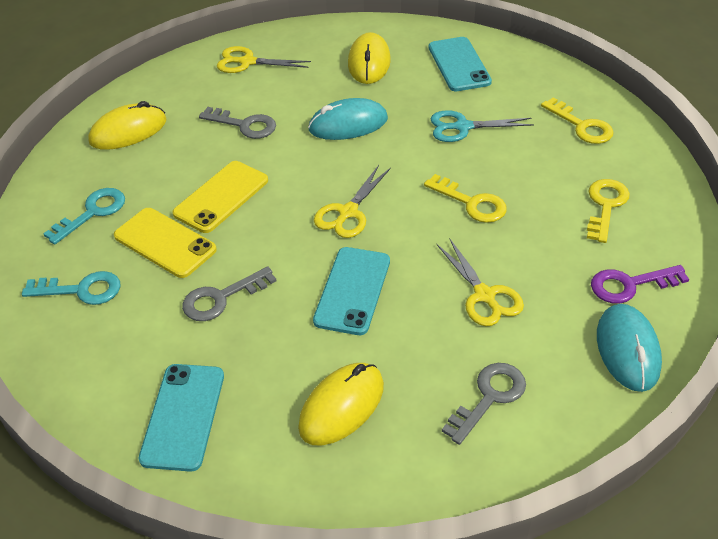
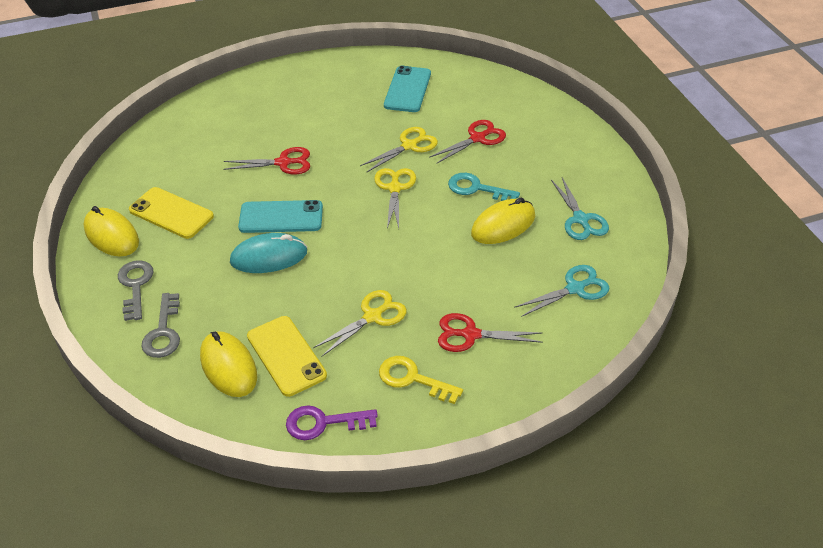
grey key: [182,266,277,321] [199,107,276,139] [442,363,526,445] = 3 -> [118,260,153,321] [141,293,180,358] = 2
red scissors: none = 0 -> [223,147,310,175] [429,120,506,164] [438,313,543,352] = 3
turquoise key: [22,271,120,305] [43,188,125,245] = 2 -> [448,173,520,201] = 1
turquoise mouse: [308,98,388,140] [597,304,662,392] = 2 -> [230,233,307,273] = 1
turquoise phone: [139,364,224,472] [313,247,390,335] [429,37,492,91] = 3 -> [238,200,323,233] [384,66,431,112] = 2
turquoise scissors: [431,110,534,142] = 1 -> [514,265,609,317] [551,177,609,240] = 2
yellow key: [424,174,507,223] [541,97,614,144] [587,179,630,243] = 3 -> [379,356,463,404] = 1

